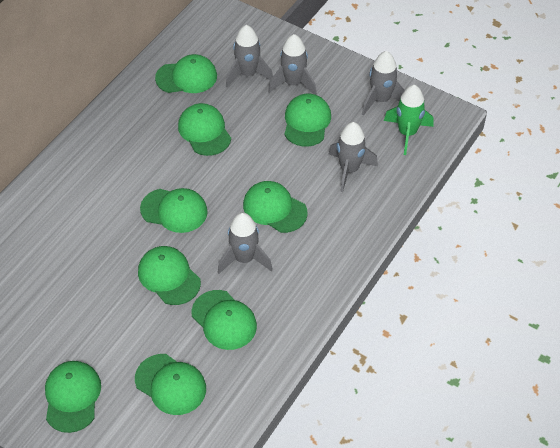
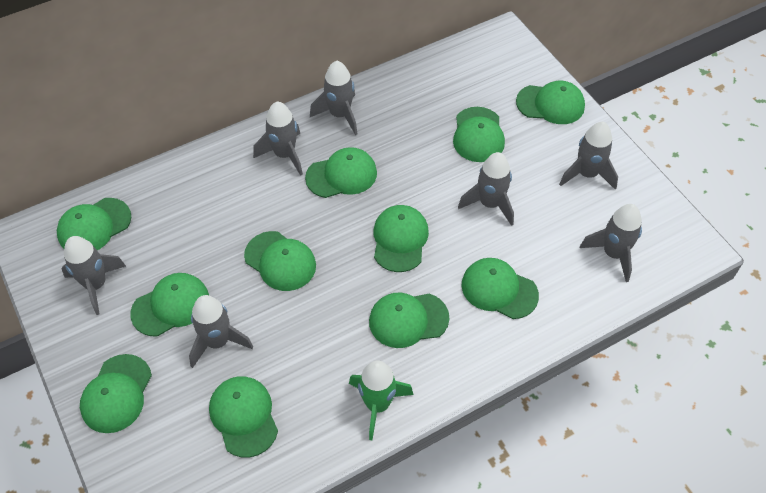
green cap: [45,361,101,433] [135,354,206,415] [138,246,201,305] [140,188,208,233] [155,54,217,93] [178,103,231,156] [191,290,257,350] [243,181,308,233] [284,93,331,147] = 9 -> [57,198,131,250] [80,354,152,433] [130,273,209,337] [209,376,278,458] [244,231,316,291] [305,147,377,198] [369,293,449,348] [373,205,429,272] [453,107,505,162] [461,258,539,319] [516,81,585,124] = 11
grey rocket: [218,213,273,274] [226,25,273,87] [268,34,317,95] [329,122,378,192] [362,51,405,116] = 5 -> [61,236,126,315] [189,295,253,368] [253,102,303,176] [310,61,357,135] [458,152,514,226] [559,122,618,190] [580,204,642,282] = 7

